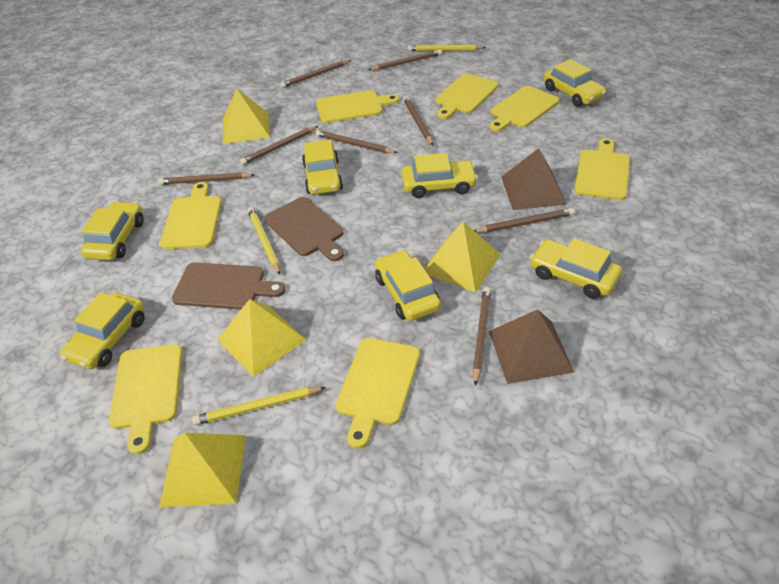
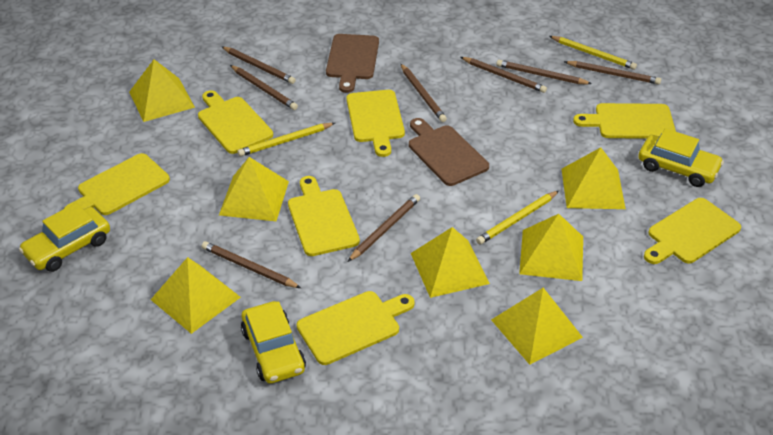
brown pyramid: [489,309,574,384] [501,148,566,210] = 2 -> none = 0
yellow car: [60,292,145,369] [81,202,144,260] [302,140,343,195] [375,250,441,321] [402,153,478,198] [530,238,622,299] [544,59,606,107] = 7 -> [19,203,110,272] [241,301,306,384] [638,128,724,187] = 3
yellow pyramid: [159,433,246,507] [218,299,306,377] [223,88,270,144] [424,221,500,293] = 4 -> [129,59,195,122] [151,257,241,334] [219,157,289,221] [411,227,490,298] [491,288,583,365] [519,214,583,281] [561,147,626,209] = 7

